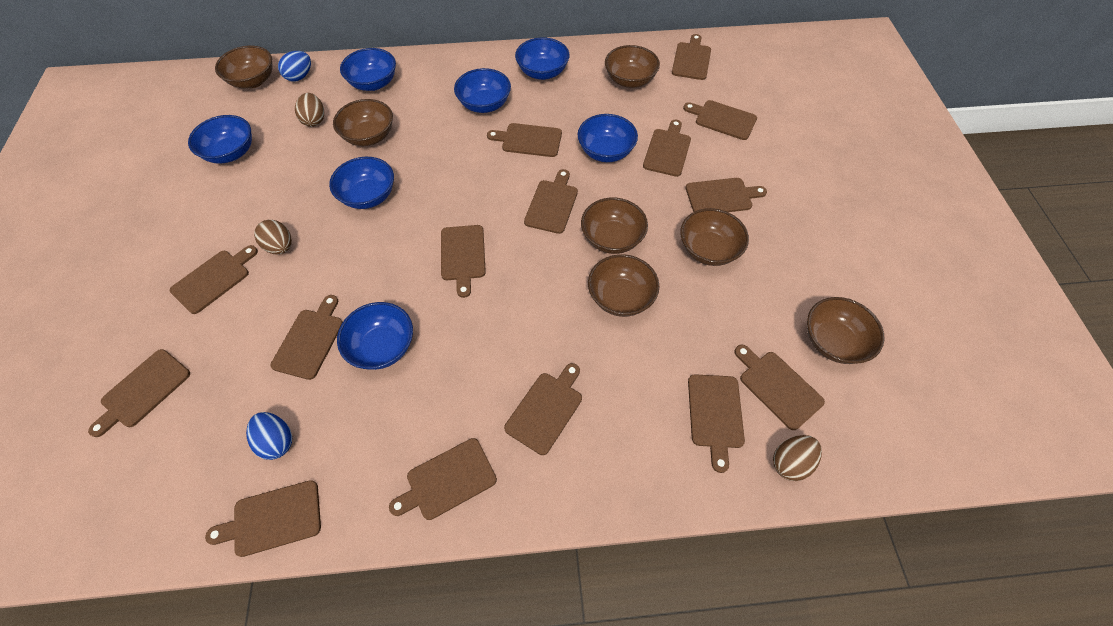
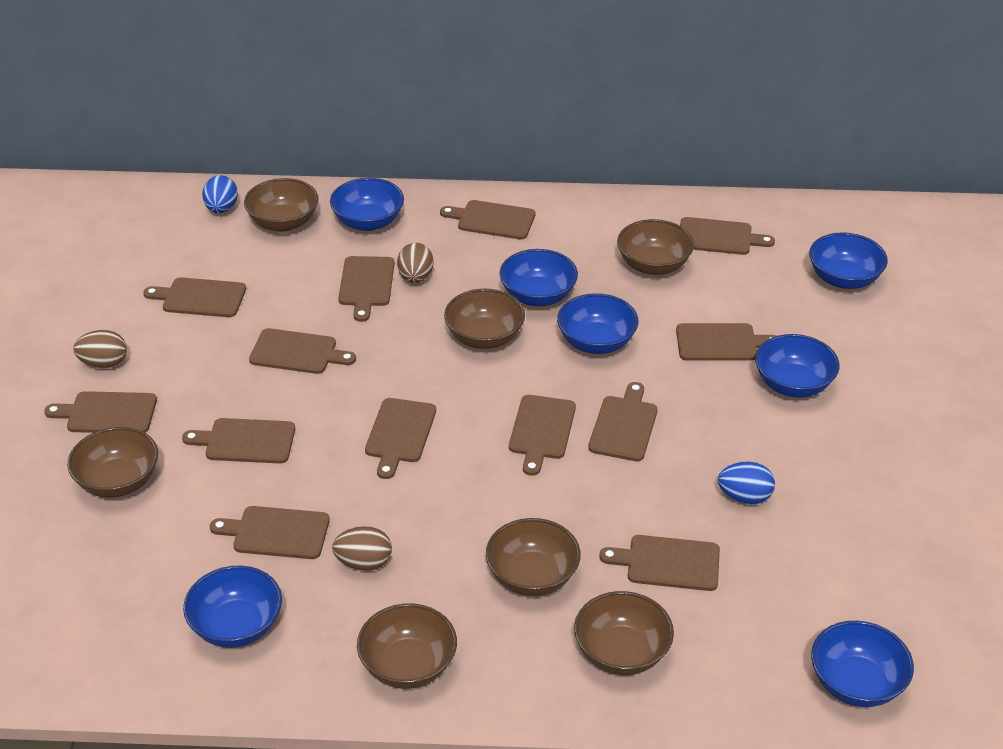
brown cutting board: [88,349,190,437] [170,245,258,314] [205,480,321,557] [270,295,343,380] [389,438,497,520] [441,225,486,298] [487,123,562,157] [504,363,582,455] [524,169,578,234] [643,120,691,177] [672,34,711,80] [683,100,757,140] [686,178,767,212] [688,374,745,473] [734,345,825,430] = 15 -> [44,391,157,433] [143,277,246,317] [182,418,295,464] [210,506,330,559] [249,328,356,374] [338,256,395,322] [365,398,436,479] [440,200,536,240] [509,395,576,476] [588,382,658,461] [599,535,720,591] [676,323,776,361] [680,217,775,255] = 13

